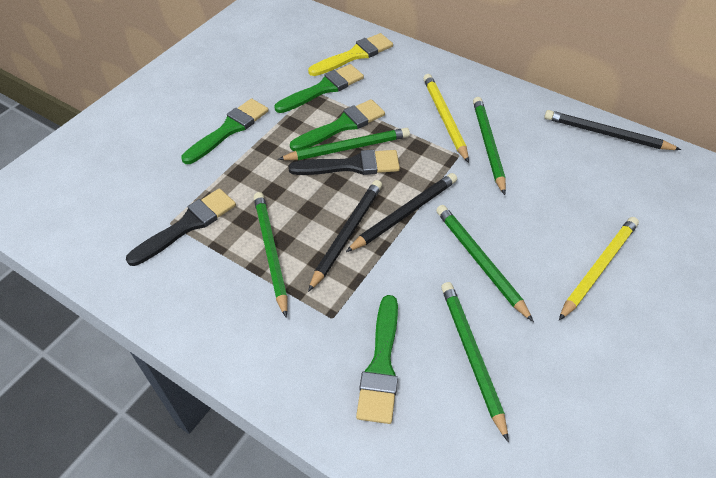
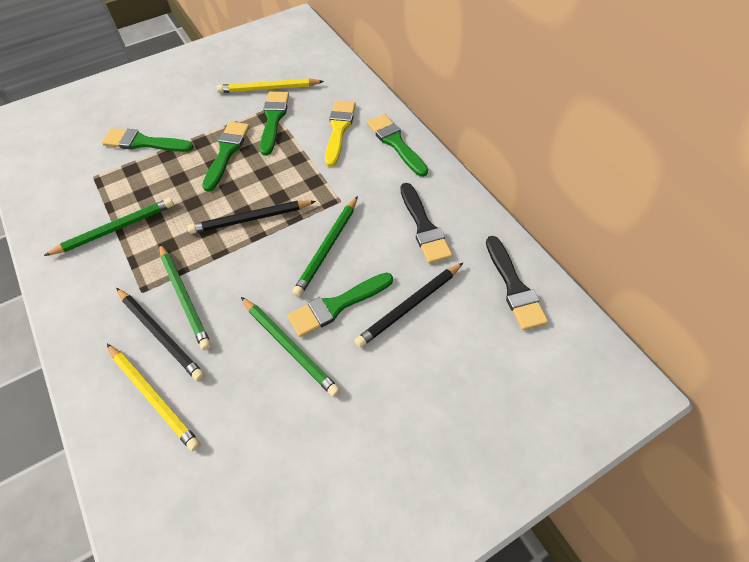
green brush: [181,98,269,164] [274,64,364,113] [290,99,385,151] [356,295,398,424] = 4 -> [102,128,194,152] [202,122,250,192] [260,91,289,155] [287,273,393,337] [367,114,428,177] = 5
green pencil: [254,192,288,318] [278,128,410,160] [436,205,534,322] [441,282,509,442] [473,97,506,195] = 5 -> [44,198,174,256] [159,244,211,350] [241,297,340,397] [292,196,358,297] = 4

